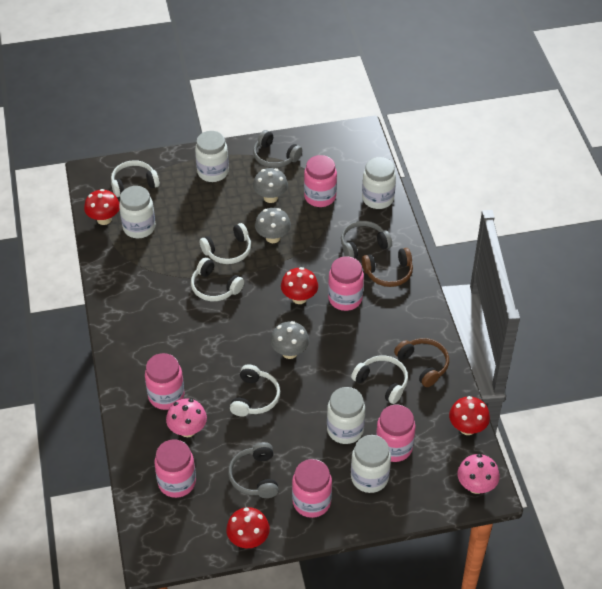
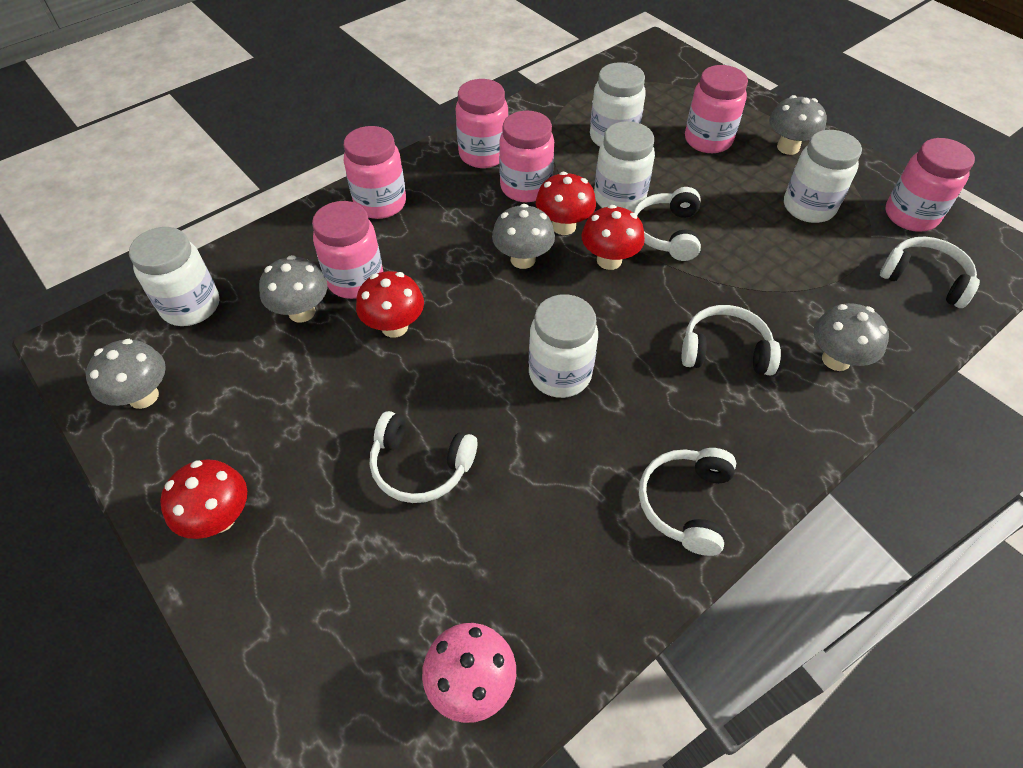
brown headphones: [362,248,413,287] [394,338,449,387] = 2 -> none = 0
grey headphones: [228,442,279,498] [253,130,302,168] [341,221,392,259] = 3 -> none = 0
grey mushroom: [253,168,288,203] [255,208,291,243] [270,321,309,359] = 3 -> [86,339,166,409] [259,255,327,322] [492,204,555,269] [769,95,827,155] [814,303,889,371] = 5
pink mushroom: [166,399,207,437] [457,454,500,494] = 2 -> [422,623,516,723] = 1

